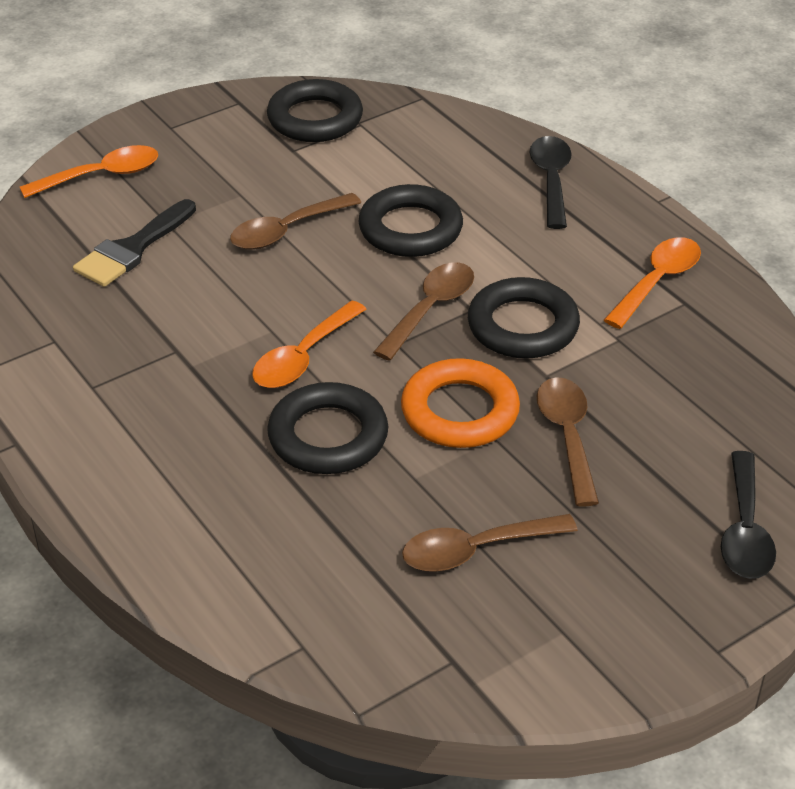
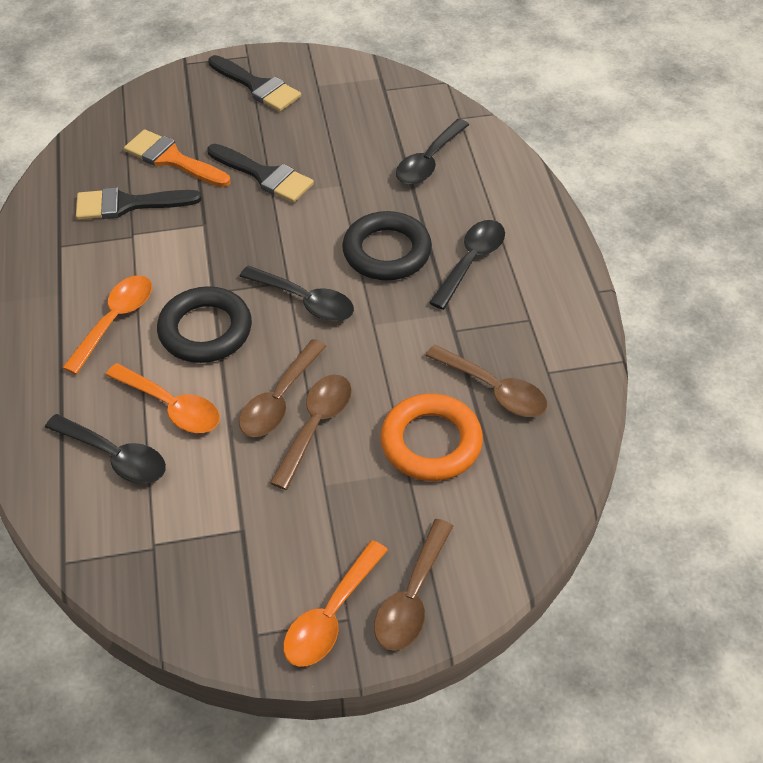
black brush: [73,199,196,287] = 1 -> [76,187,202,220] [207,144,314,203] [208,55,301,112] = 3
black ring: [267,79,363,142] [267,382,388,474] [358,184,463,257] [468,277,580,359] = 4 -> [157,286,252,363] [342,211,432,280] = 2
black spoon: [530,136,572,229] [721,451,776,579] = 2 -> [45,414,166,484] [239,266,354,322] [396,119,469,185] [429,220,505,310] = 4
orange brush: none = 0 -> [124,129,231,187] = 1

